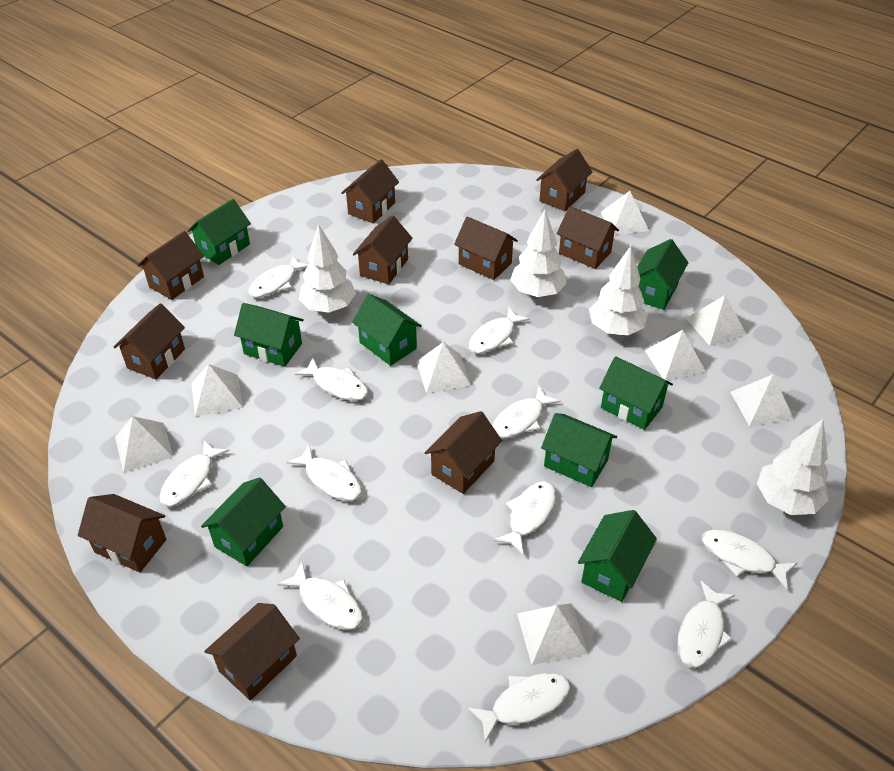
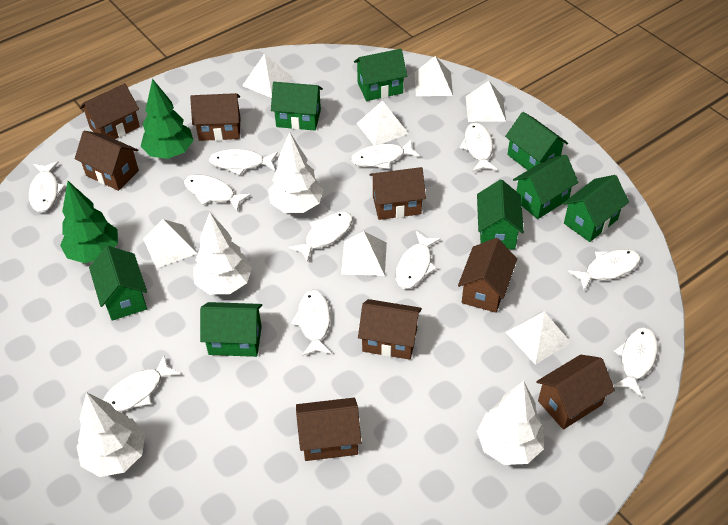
brown house: [78,494,166,573] [114,304,185,379] [137,231,204,300] [204,603,300,701] [341,160,399,224] [353,216,413,284] [425,411,502,494] [454,216,518,280] [536,149,592,211] [557,206,619,269] = 10 -> [75,131,139,191] [80,83,140,139] [190,93,241,141] [296,398,362,461] [358,299,422,360] [369,167,426,220] [458,238,517,313] [536,355,615,430] = 8
green tree: none = 0 -> [60,181,118,263] [141,79,194,159] = 2
white pyramid: [115,416,173,473] [191,364,243,417] [416,342,471,393] [517,603,588,665] [601,191,649,235] [645,330,706,381] [686,295,747,346] [730,374,794,426] = 8 -> [143,219,197,269] [242,54,293,98] [341,231,387,276] [357,101,409,145] [415,56,453,96] [466,81,506,122] [506,311,571,365] = 7

